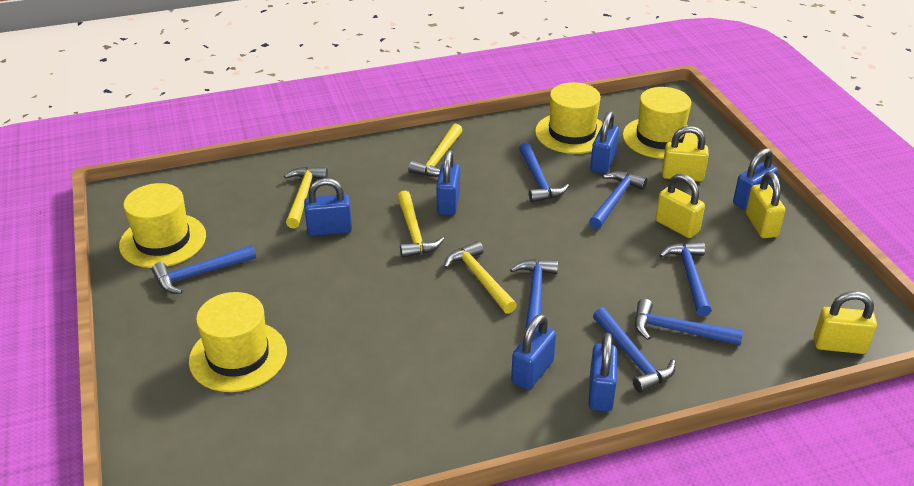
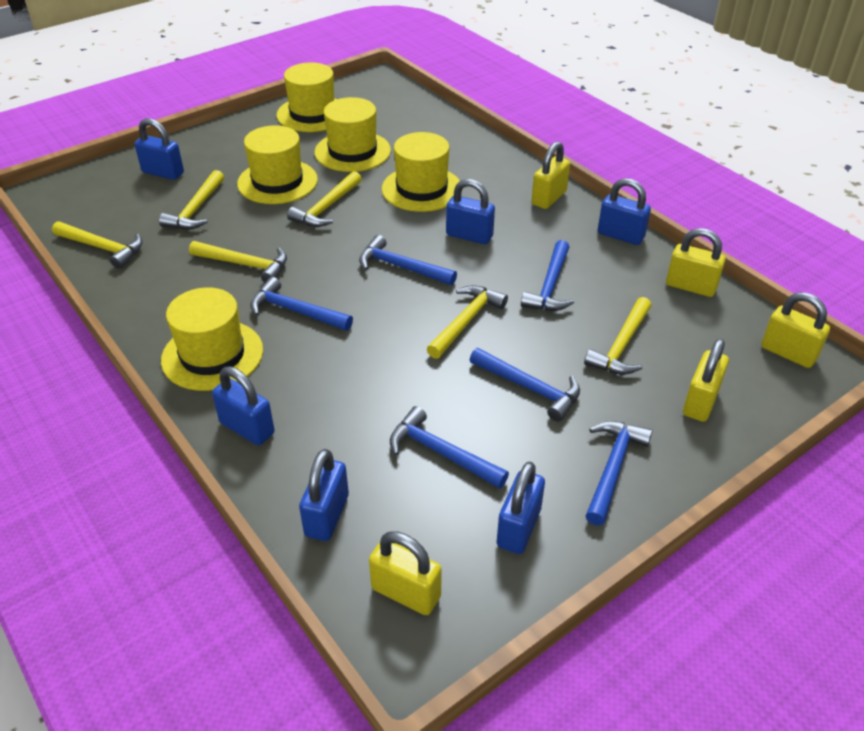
blue hammer: [152,245,256,294] [510,259,558,330] [519,143,569,203] [589,171,647,229] [593,308,675,393] [635,298,743,345] [659,242,712,316] = 7 -> [250,277,353,331] [359,235,457,285] [390,406,509,489] [470,348,580,422] [521,240,574,311] [586,421,653,526] = 6
yellow hammer: [284,167,328,228] [397,190,444,258] [409,124,463,177] [444,241,517,314] = 4 -> [52,221,143,269] [159,170,224,229] [189,241,287,282] [287,171,362,227] [427,285,508,359] [584,297,652,375] = 6
yellow hat: [119,183,206,268] [189,292,287,392] [535,82,603,154] [623,87,698,159] = 4 -> [161,287,263,391] [237,125,318,204] [277,63,337,132] [315,97,391,172] [382,132,462,212] = 5
yellow padlock: [655,173,705,238] [662,126,709,182] [746,171,785,238] [814,291,877,354] = 4 -> [369,531,442,615] [531,141,570,209] [666,228,726,297] [683,339,729,422] [761,292,830,368] = 5

